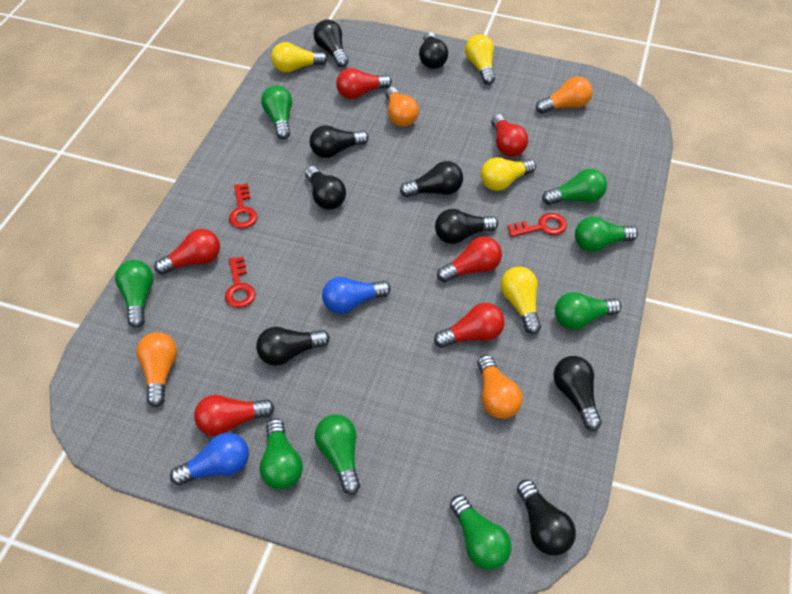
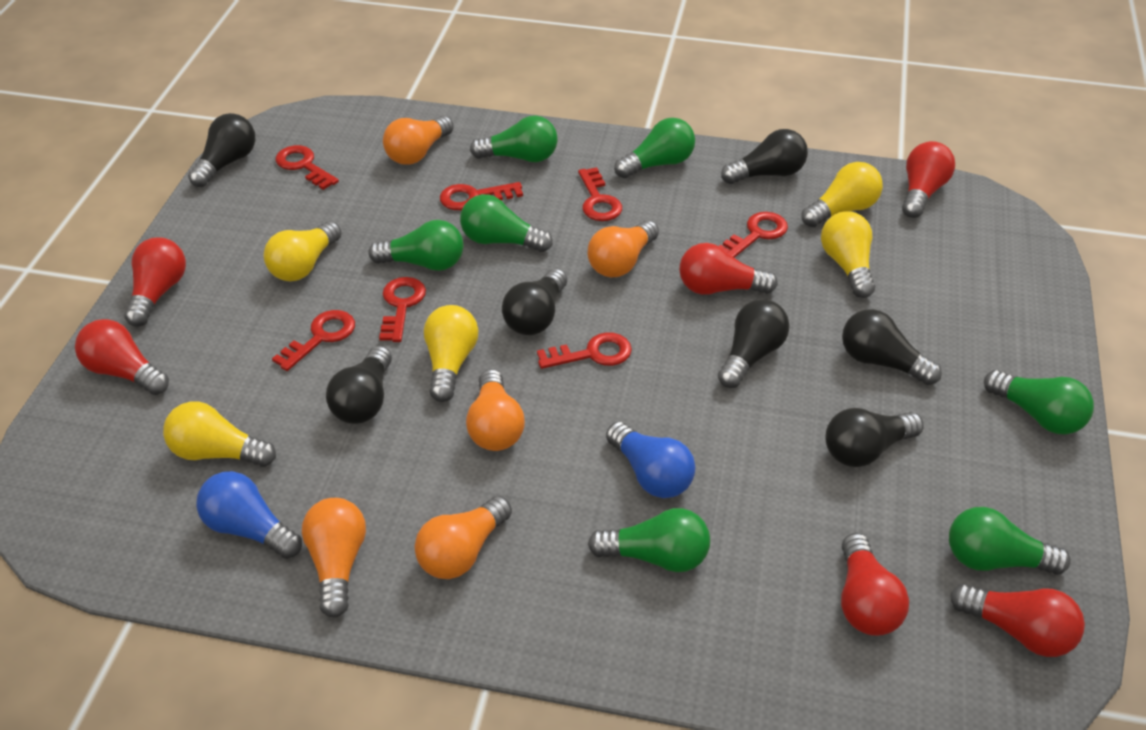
black light bulb: [256,327,330,366] [305,166,346,210] [310,125,369,158] [313,19,349,67] [400,161,463,197] [419,32,448,69] [435,209,498,244] [517,480,576,555] [553,356,602,431] = 9 -> [188,113,255,187] [326,346,392,424] [502,268,567,335] [718,299,790,388] [721,129,808,184] [826,408,924,467] [842,309,942,385] = 7
green light bulb: [115,260,154,328] [259,419,303,490] [261,86,292,139] [315,415,360,495] [450,495,511,570] [542,169,607,205] [555,292,622,330] [575,217,638,252] = 8 -> [368,220,464,271] [460,194,553,252] [470,115,558,162] [588,508,710,572] [614,118,695,178] [949,507,1071,575] [984,370,1094,434] = 7
orange light bulb: [136,332,177,407] [385,87,419,127] [477,355,523,419] [536,76,593,114] = 4 -> [302,498,366,617] [383,116,454,165] [415,496,512,579] [466,369,525,451] [587,220,659,277] = 5
red key: [225,257,256,308] [229,184,258,229] [507,213,567,237] = 3 -> [272,310,355,371] [276,145,339,190] [379,277,426,342] [440,182,523,210] [537,332,632,369] [578,167,622,221] [719,212,788,258] = 7
yellow light bulb: [271,42,328,73] [465,34,495,85] [481,157,536,191] [501,266,541,334] = 4 -> [163,401,276,467] [264,221,342,281] [424,305,478,402] [802,162,883,227] [821,211,875,298] = 5

